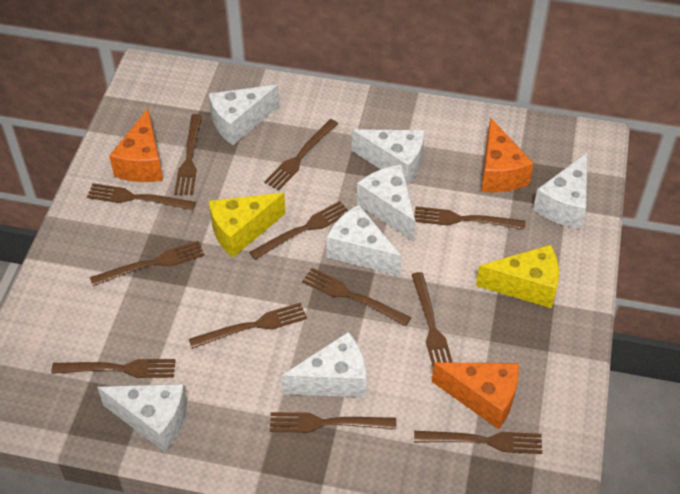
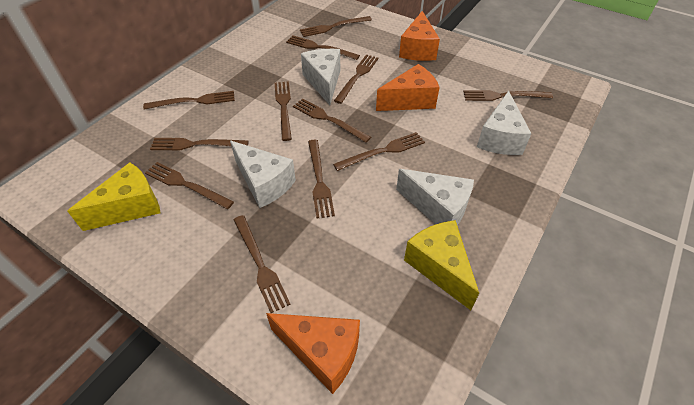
white cheese: [97,384,187,452] [209,85,279,145] [281,332,367,397] [326,205,402,276] [352,129,424,186] [357,165,416,242] [533,152,588,229] = 7 -> [230,141,296,208] [301,49,340,105] [396,169,474,225] [477,91,532,155] = 4

